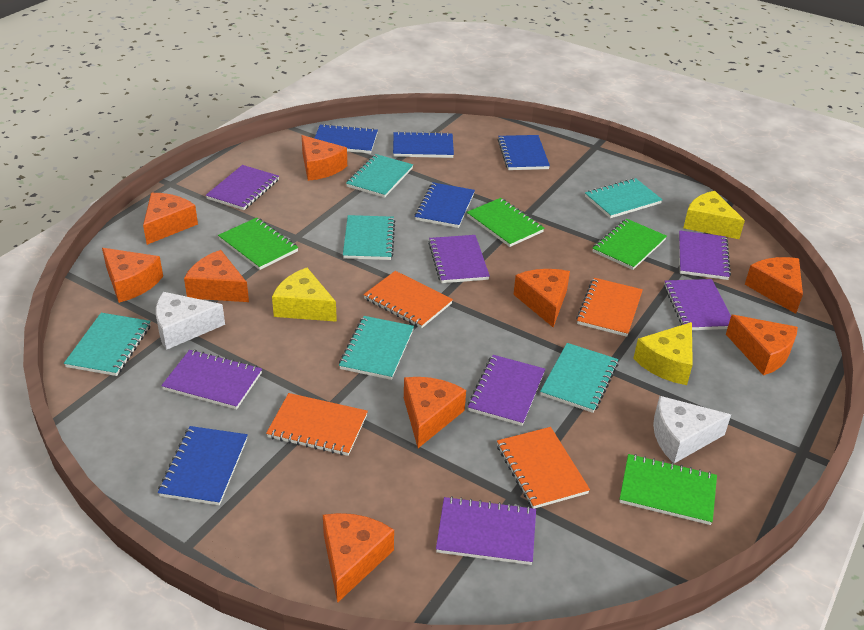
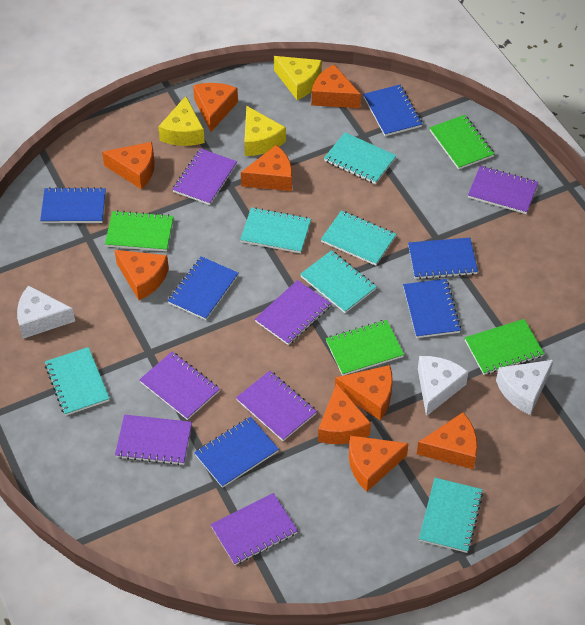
blue notebook: [158,426,248,505] [315,124,378,154] [393,131,454,158] [414,182,475,228] [498,135,550,170] = 5 -> [40,187,106,223] [168,256,239,320] [194,417,279,488] [363,85,422,136] [403,279,461,338] [408,238,478,279] = 6
orange notebook: [266,393,368,456] [363,271,453,328] [497,427,590,509] [576,278,643,337] = 4 -> none = 0
white cheese: [156,292,225,350] [653,396,731,463] = 2 -> [17,286,75,339] [418,356,468,416] [496,360,554,415] = 3

